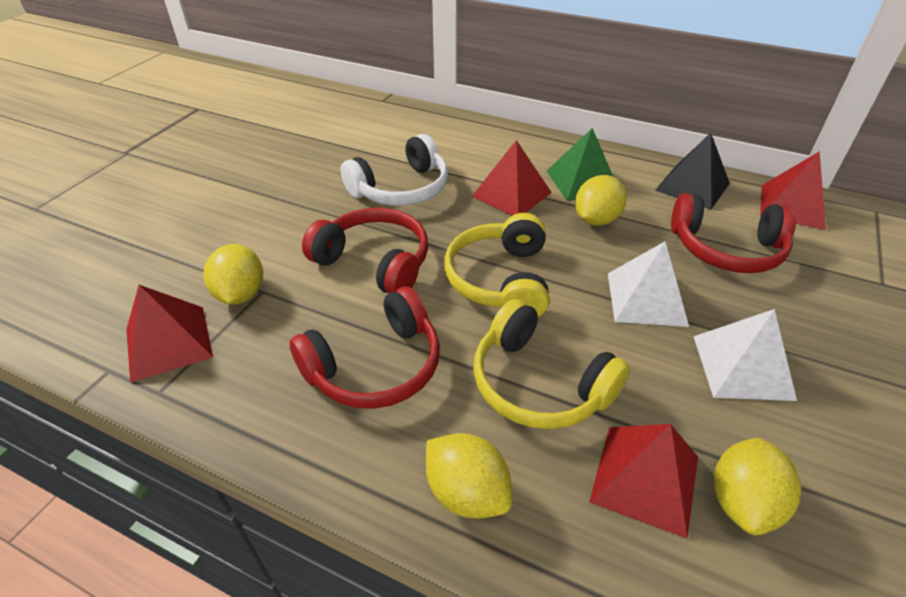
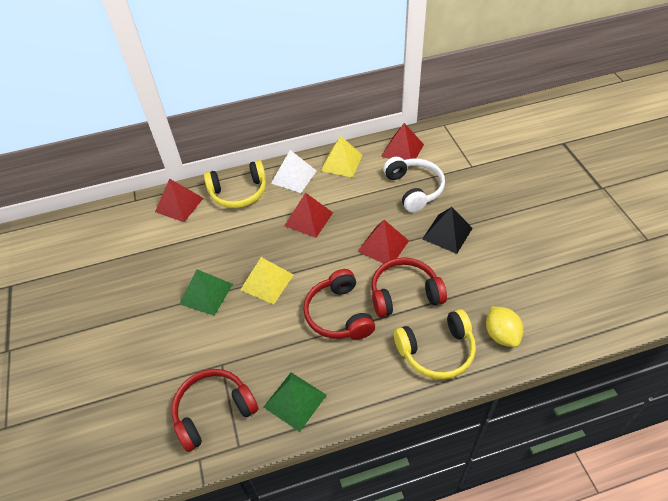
green pyramid: [547,128,613,201] = 1 -> [179,269,233,316] [264,372,327,432] = 2
white pyramid: [608,241,689,327] [693,309,797,401] = 2 -> [271,150,317,193] = 1
yellow lemon: [204,244,263,305] [426,433,512,518] [575,175,627,226] [714,438,801,535] = 4 -> [486,306,523,347] = 1
yellow pyramid: none = 0 -> [240,257,294,304] [321,136,362,178] = 2

